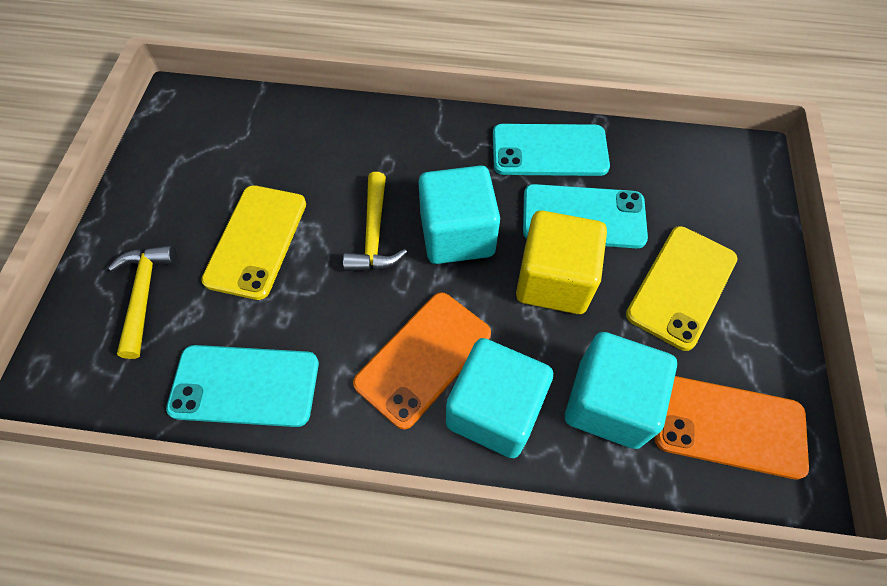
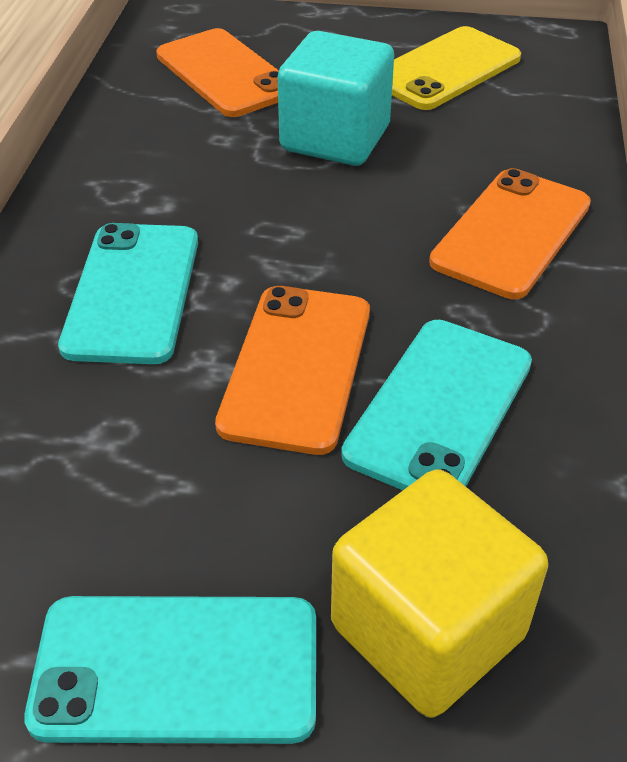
orange phone: [353,292,491,429] [655,376,809,479] = 2 -> [156,28,279,117] [215,286,370,455] [429,168,591,299] = 3
turquoise cube: [418,166,500,264] [446,338,553,458] [565,332,677,449] = 3 -> [277,31,394,166] = 1
yellow hammer: [108,245,177,359] [343,172,407,272] = 2 -> none = 0
yellow phone: [201,185,306,300] [626,226,738,351] = 2 -> [392,26,521,110] = 1

